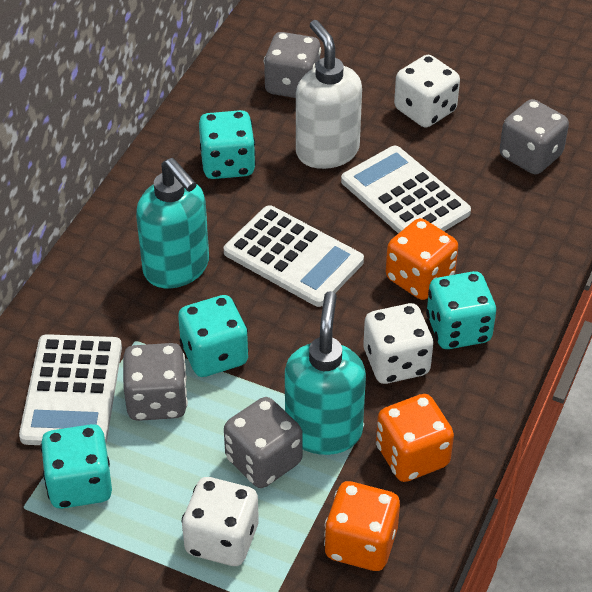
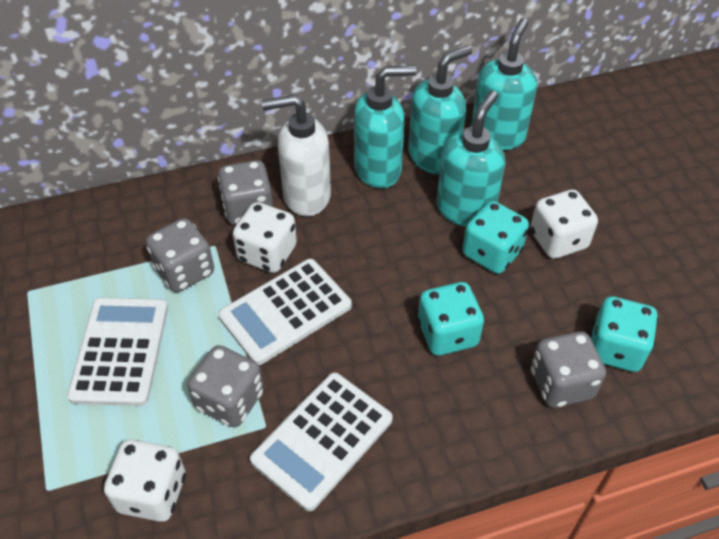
orange dice: [324,481,400,571] [376,394,454,482] [386,218,458,300] = 3 -> none = 0
turquoise dice: [40,424,112,509] [178,295,249,377] [199,110,256,179] [426,271,496,349] = 4 -> [417,282,484,356] [462,201,529,274] [591,296,658,372] = 3
turquoise soap dispenser: [136,158,209,288] [285,291,366,455] = 2 -> [354,65,417,189] [408,45,472,174] [437,91,505,227] [471,18,537,150] = 4

